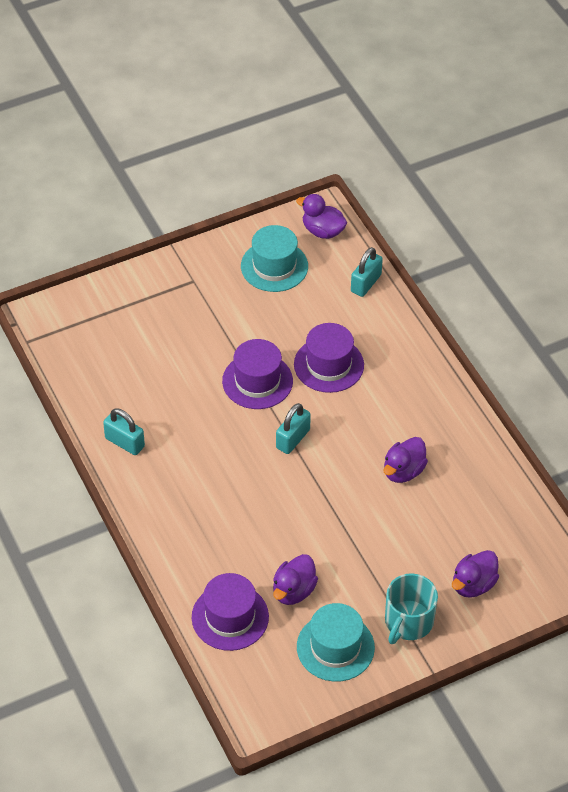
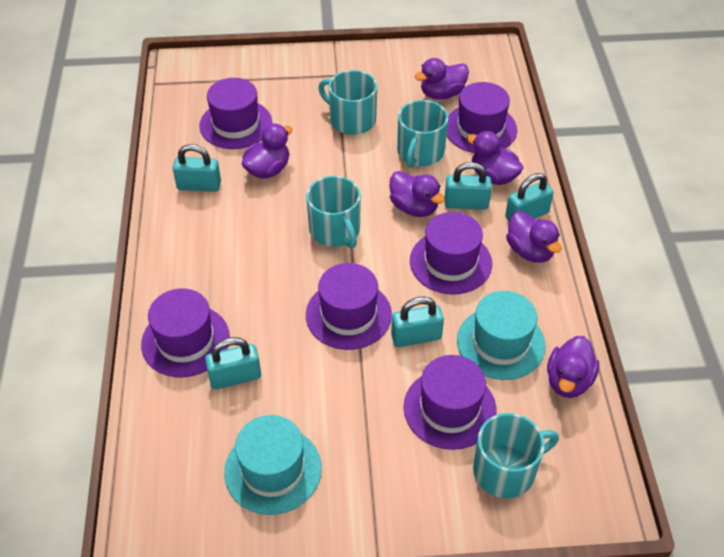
purple duck: [273,554,318,605] [296,194,347,239] [384,437,428,483] [452,550,499,598] = 4 -> [242,124,292,179] [390,171,445,217] [415,58,469,99] [467,131,523,185] [506,211,561,263] [547,336,599,398] = 6
purple hat: [192,573,269,651] [222,339,293,409] [294,323,364,393] = 3 -> [141,288,230,377] [199,78,272,149] [306,263,392,350] [404,355,497,450] [410,212,492,295] [447,82,517,153] = 6
turquoise mug: [385,573,438,644] = 1 -> [306,176,361,248] [318,70,377,135] [397,100,448,168] [473,413,559,498] = 4
turquoise padlock: [103,408,145,455] [276,403,311,454] [351,247,383,297] = 3 -> [173,144,221,192] [205,337,261,389] [391,296,444,347] [445,162,492,209] [505,173,554,221] = 5

